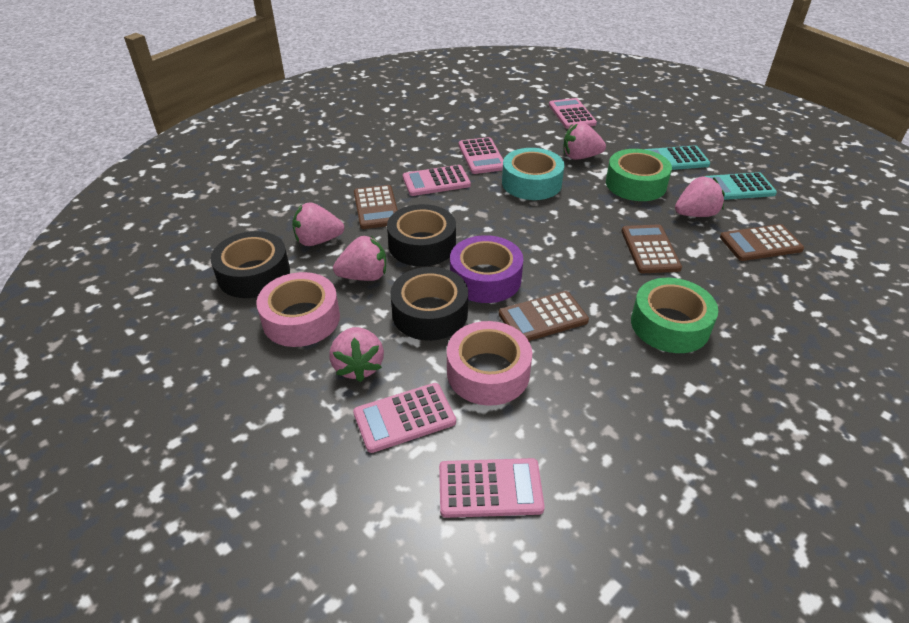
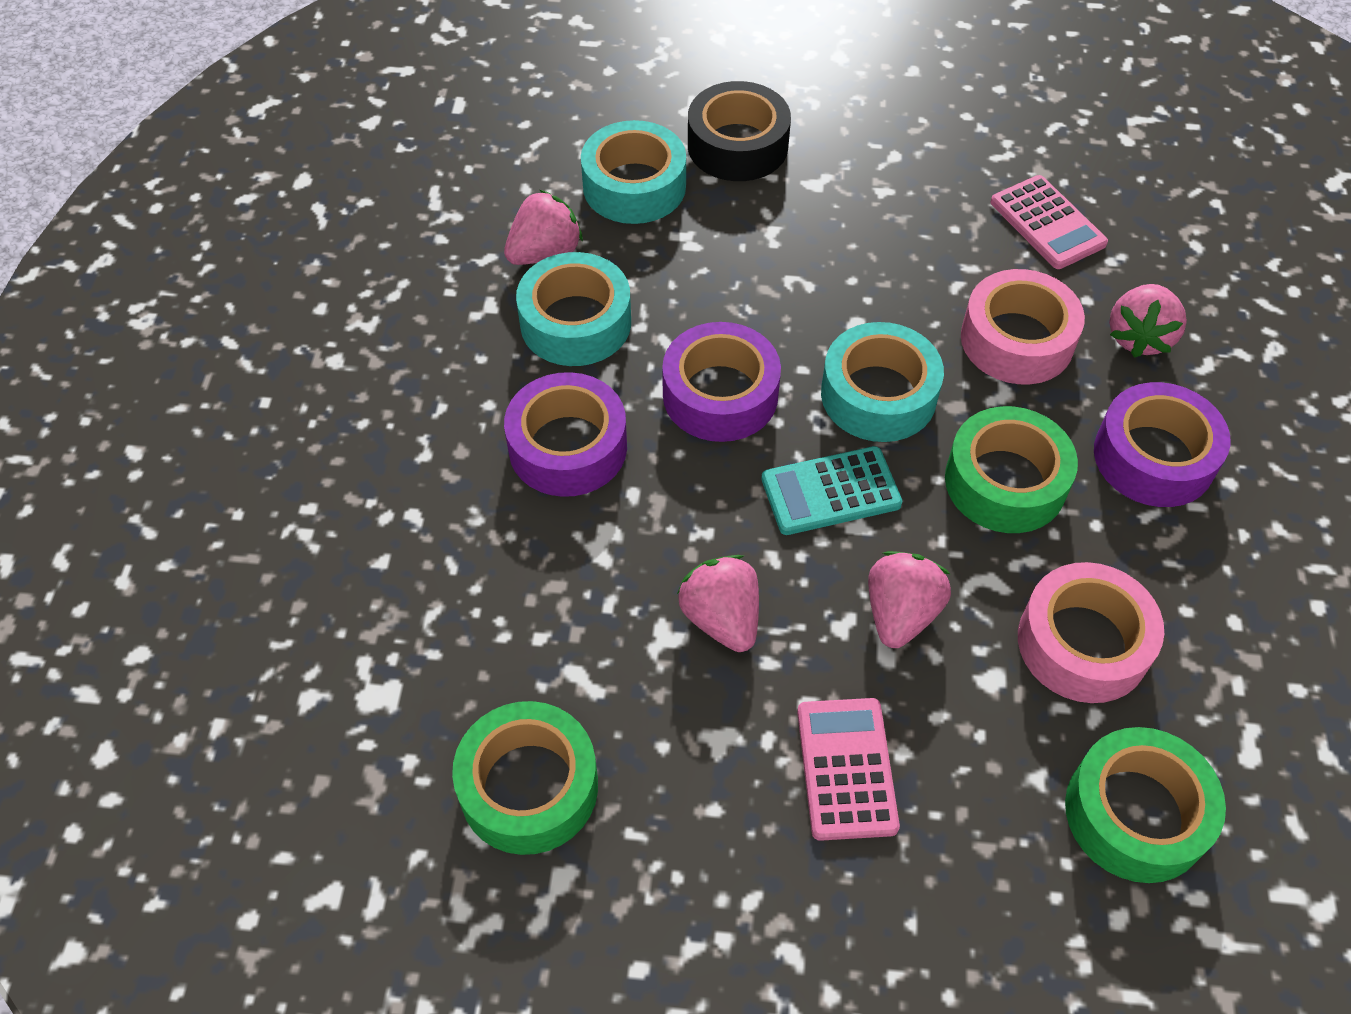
black tape: [210,231,290,298] [387,204,456,267] [390,267,468,341] = 3 -> [688,81,791,181] = 1
brown calculator: [354,185,398,229] [499,291,589,341] [621,225,682,273] [720,224,804,261] = 4 -> none = 0
green tape: [606,149,672,201] [631,278,718,353] = 2 -> [452,701,598,855] [945,406,1078,533] [1065,727,1226,883] = 3
pink calculator: [353,383,456,453] [403,165,471,196] [439,458,545,518] [459,137,503,174] [549,98,597,129] = 5 -> [797,698,900,841] [990,175,1108,269] = 2
pink strawberry: [292,202,344,246] [330,327,384,382] [333,236,386,281] [563,122,606,160] [675,176,725,217] = 5 -> [504,190,583,265] [677,555,759,652] [868,551,951,648] [1109,284,1187,358] = 4
purple tape: [450,235,523,303] = 1 -> [504,372,627,497] [662,322,781,442] [1094,382,1231,507] = 3
turquoise calculator: [644,146,710,170] [704,172,777,200] = 2 -> [761,446,902,535] = 1
turquoise tape: [502,148,565,200] = 1 -> [516,252,631,366] [581,120,686,224] [821,322,944,442] = 3

